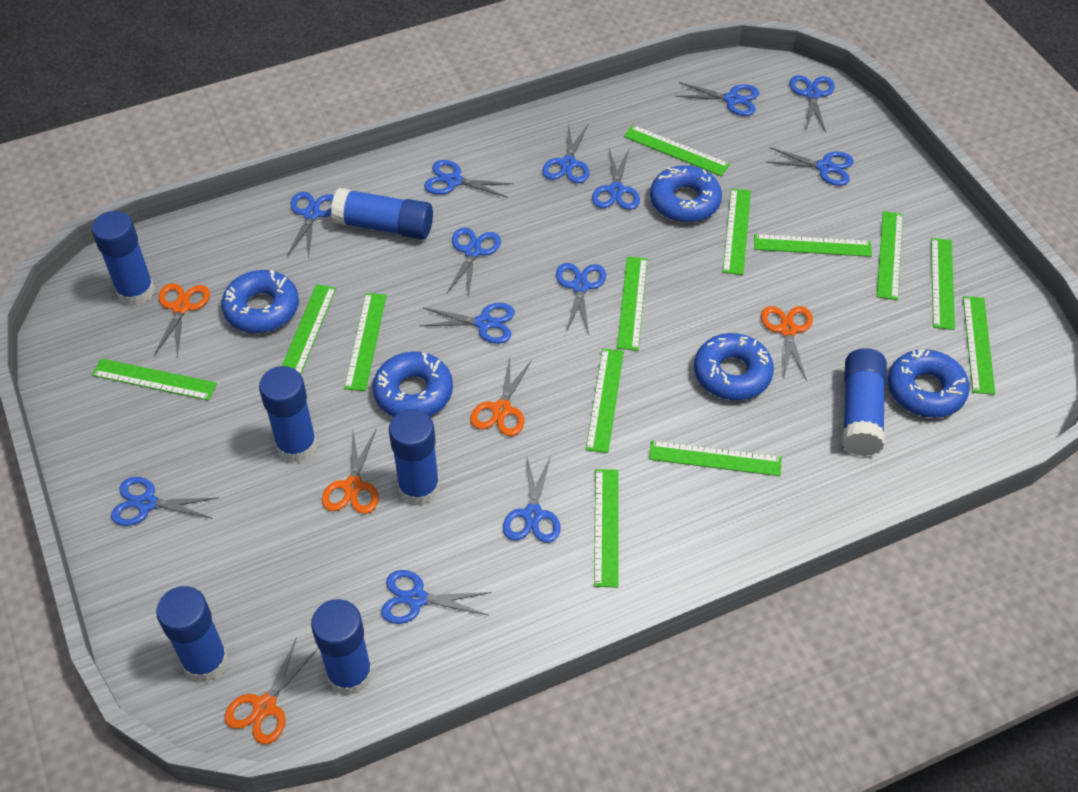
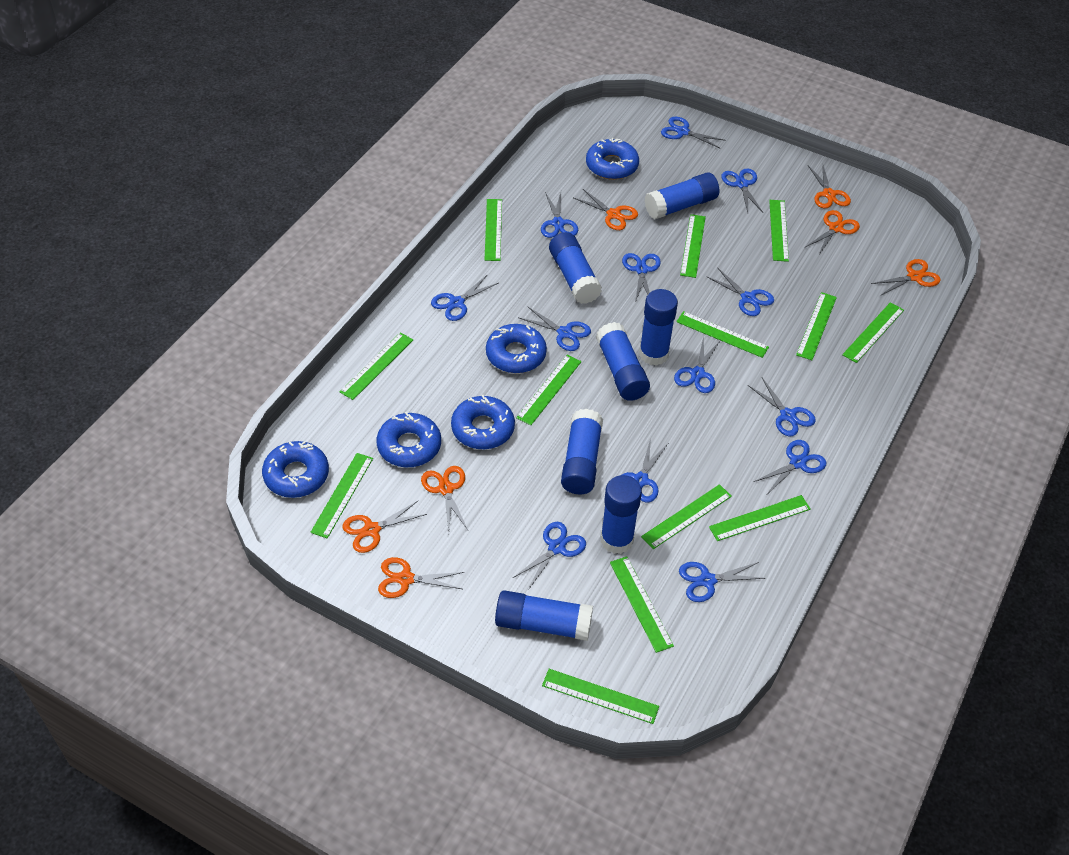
orange scissors: [154,283,210,357] [224,637,319,744] [322,430,379,514] [470,357,532,436] [761,306,813,381] = 5 -> [342,500,427,553] [378,557,464,598] [421,466,468,531] [574,189,638,230] [805,210,860,254] [808,165,851,208] [871,259,941,296] = 7

